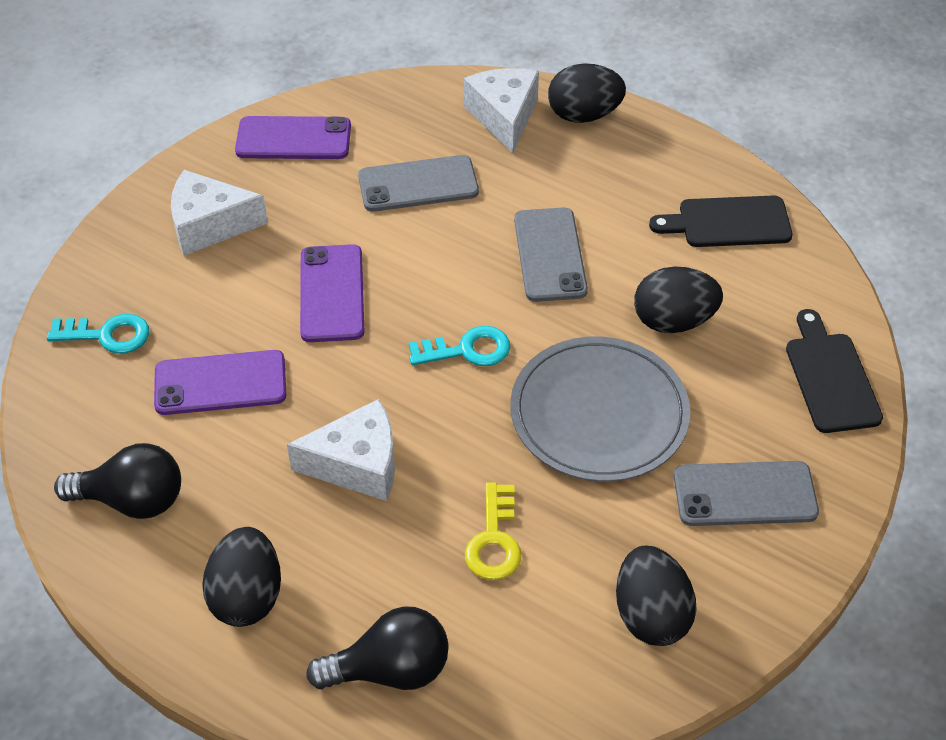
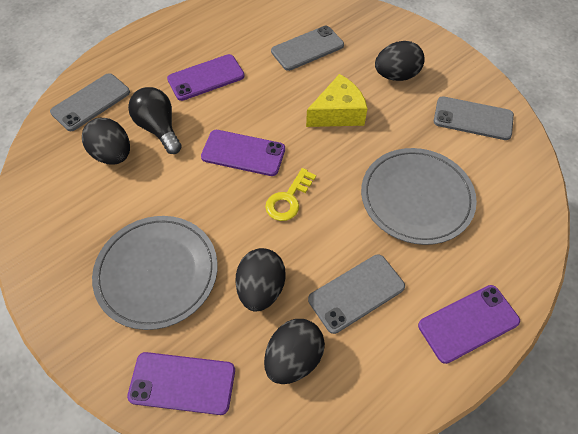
black cutting board: [649,195,793,247] [786,309,883,433] = 2 -> none = 0
black light bulb: [54,443,181,519] [306,606,449,690] = 2 -> [128,87,182,154] = 1
grey phone: [358,155,479,212] [514,207,588,302] [674,461,819,526] = 3 -> [50,73,130,131] [271,26,344,71] [308,254,405,334] [434,96,514,140] = 4
grey plate: [510,337,690,482] = 1 -> [92,216,218,330] [361,148,477,245] = 2
purple phone: [154,350,286,415] [235,116,351,159] [300,244,364,342] = 3 -> [127,352,235,415] [167,54,245,101] [201,130,285,176] [418,285,520,364] = 4
turquoise key: [47,314,150,354] [409,326,510,366] = 2 -> none = 0
white cheese: [171,170,268,256] [287,399,395,501] [464,68,539,154] = 3 -> none = 0
yellow cheese: none = 0 -> [306,74,368,127] = 1

